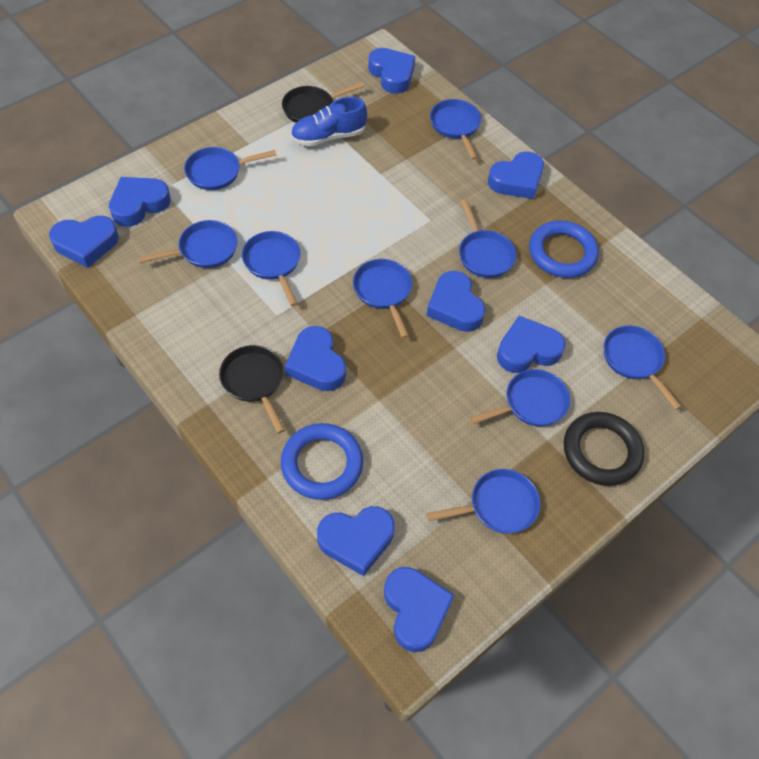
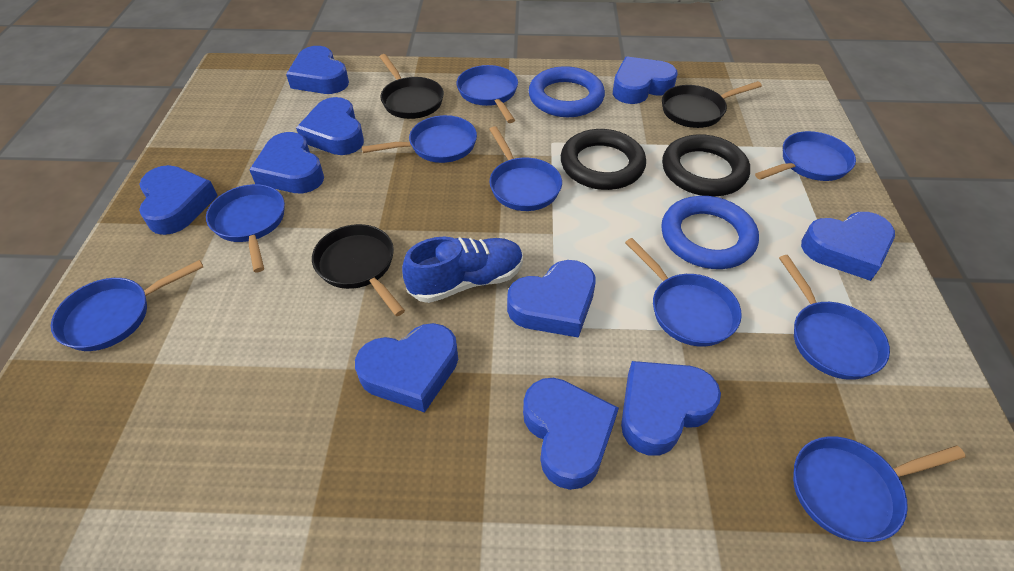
black pan: [219,345,285,434] [282,82,364,123] = 2 -> [312,224,405,316] [379,54,444,119] [662,81,762,128] = 3
black ring: [564,412,644,486] = 1 -> [561,129,646,190] [662,134,750,197] = 2
blue heart: [49,216,119,268] [109,177,171,227] [285,326,346,391] [317,506,395,576] [368,48,416,94] [384,567,455,652] [426,271,486,332] [488,151,544,199] [497,316,566,373] = 9 -> [139,165,218,235] [249,132,324,193] [286,46,349,94] [296,97,364,155] [355,323,458,413] [507,260,595,338] [523,378,619,490] [613,56,678,104] [621,361,721,456] [801,212,895,281] = 10

